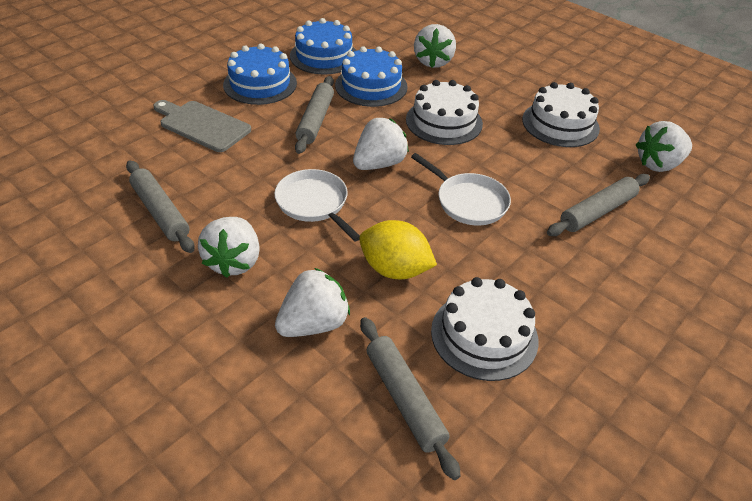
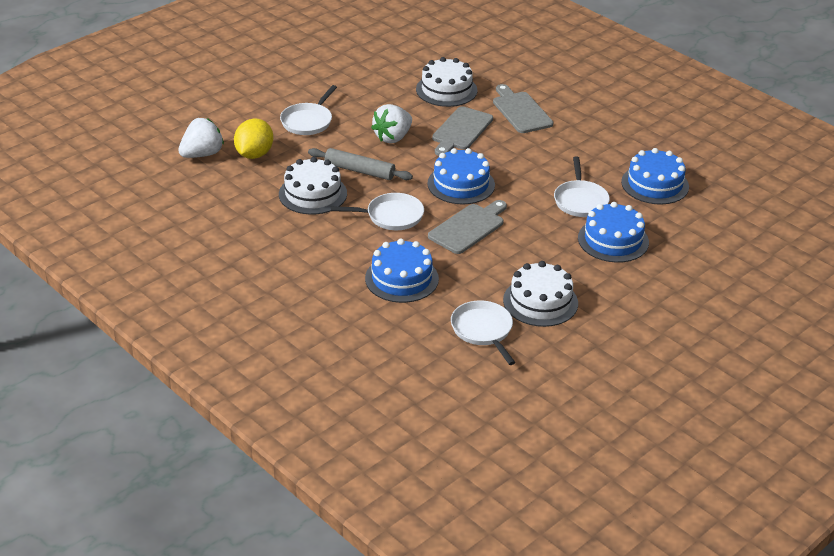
blue cake: [223,44,297,105] [290,18,357,75] [335,46,408,107] = 3 -> [365,239,439,303] [427,148,495,204] [578,202,649,263] [621,148,689,204] = 4
grey cutting board: [153,100,251,152] = 1 -> [428,200,507,254] [432,106,493,156] [493,84,553,133] = 3
grey rolling pin: [126,160,195,253] [295,76,334,154] [360,317,461,480] [547,174,650,236] = 4 -> [308,148,413,180] = 1
white pan: [274,169,360,241] [411,153,511,226] = 2 -> [280,85,337,135] [331,193,424,230] [451,300,516,365] [554,156,610,217] = 4
white strawberry: [198,217,260,278] [275,268,350,337] [353,118,409,170] [414,24,456,68] [636,121,692,172] = 5 -> [178,118,224,158] [371,104,412,143] = 2

